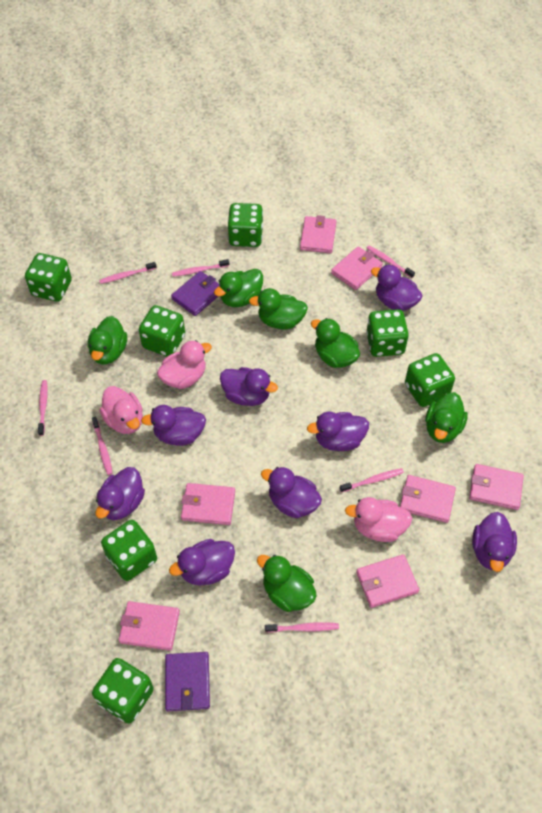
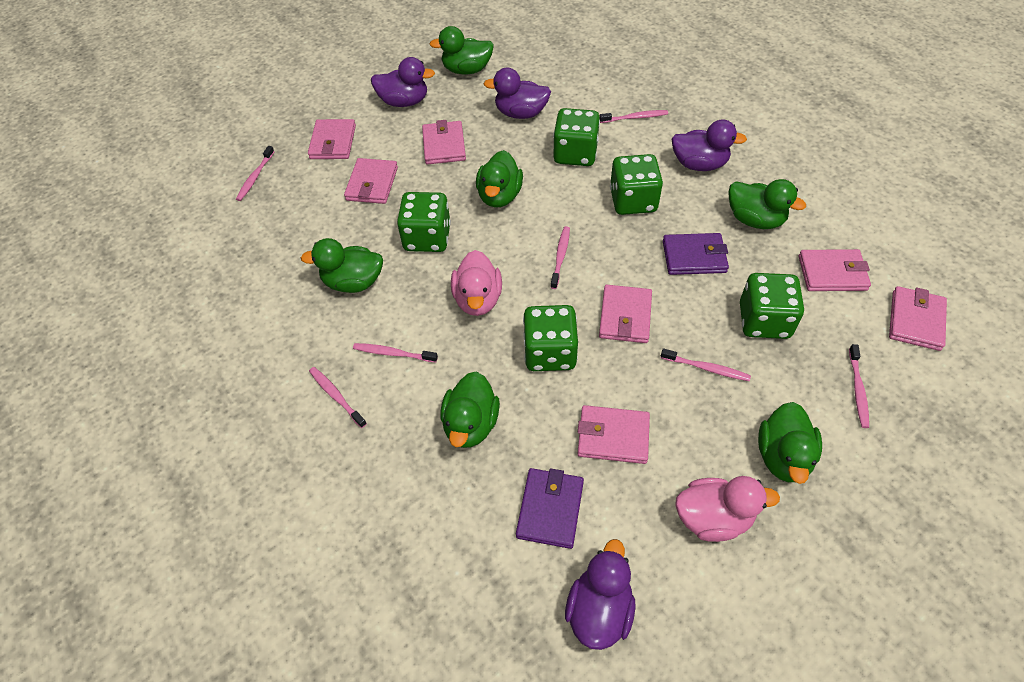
green dice: [25,253,72,302] [92,658,154,723] [101,520,157,581] [139,305,185,357] [228,203,263,247] [366,309,409,357] [405,353,455,407] = 7 -> [397,192,451,252] [523,305,578,371] [553,108,600,166] [610,154,663,215] [740,273,804,339] = 5
pink duck: [99,386,143,434] [157,340,212,389] [345,497,413,542] = 3 -> [451,250,502,316] [675,476,780,542] = 2
purple duck: [95,467,145,520] [141,405,206,446] [169,539,235,586] [220,367,278,406] [261,467,322,518] [307,412,369,451] [371,265,423,311] [472,512,517,572] = 8 -> [371,57,435,107] [483,67,551,119] [565,539,636,650] [672,119,747,171] = 4

